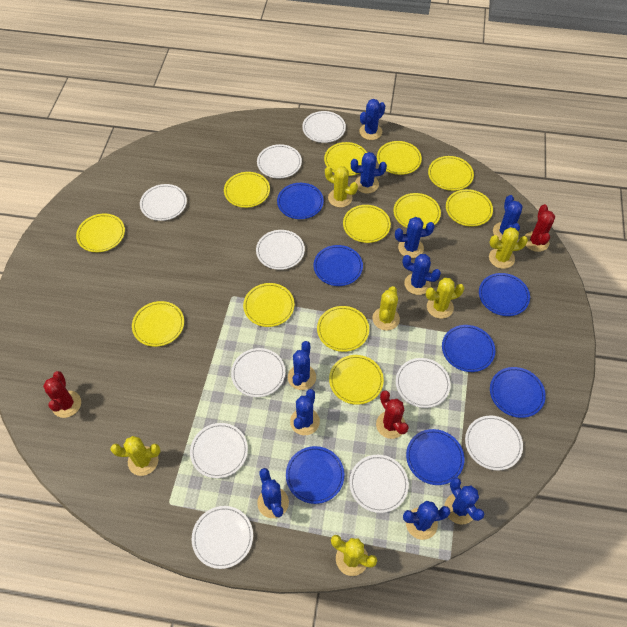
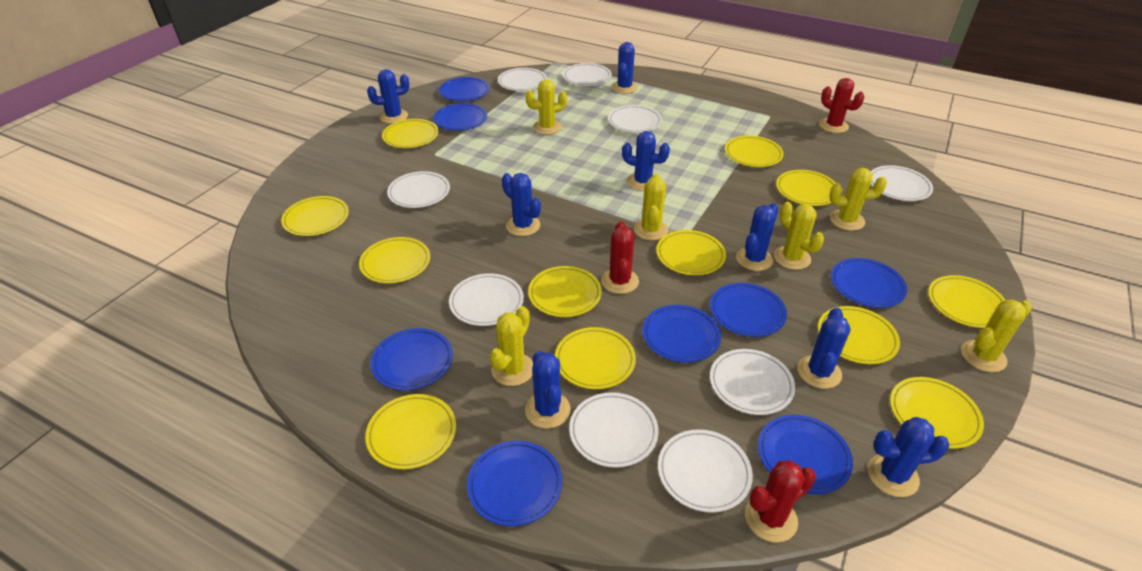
blue cactus: [257,468,289,518] [288,341,316,390] [290,389,320,435] [351,152,387,194] [359,99,385,140] [395,217,435,258] [402,254,441,295] [403,501,450,540] [445,477,485,525] [493,195,522,240] = 10 -> [367,69,410,124] [502,173,541,236] [525,351,571,429] [612,42,638,94] [622,131,670,191] [736,203,778,271] [797,308,851,389] [867,417,949,497] = 8
blue plate: [277,183,324,219] [286,446,344,504] [314,245,363,286] [406,429,464,485] [442,325,496,372] [479,273,530,316] [490,367,546,418] = 7 -> [370,328,453,391] [433,103,488,131] [439,77,490,101] [467,441,563,526] [642,305,721,363] [710,283,787,337] [758,415,853,494] [831,258,907,308] = 8
white plate: [140,184,187,221] [190,423,248,478] [192,506,253,569] [231,348,285,397] [256,230,305,270] [257,144,302,178] [302,111,346,143] [349,455,409,513] [396,358,451,408] [465,416,523,471] = 10 -> [387,171,450,208] [449,273,524,326] [498,68,547,91] [563,63,612,86] [569,392,659,468] [608,105,662,133] [658,429,753,513] [710,349,795,415] [871,165,933,201] = 9

